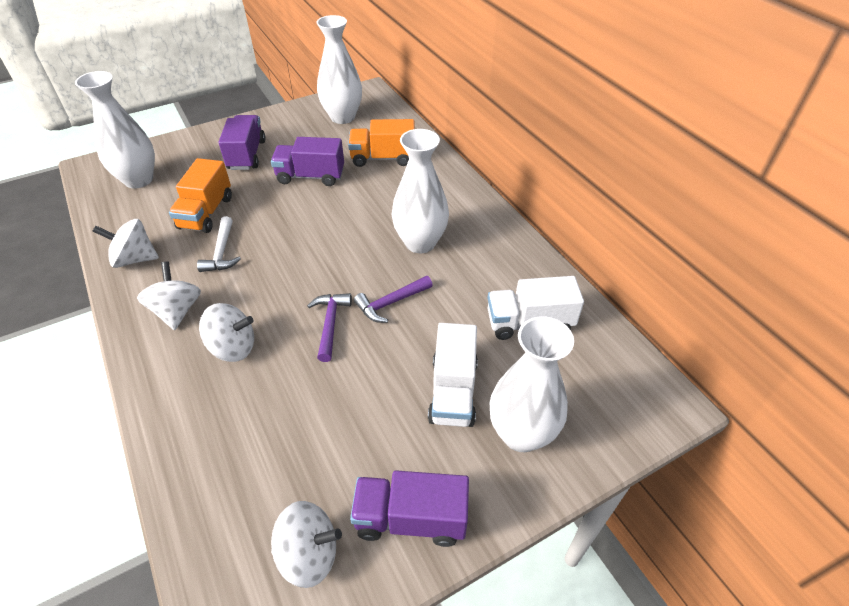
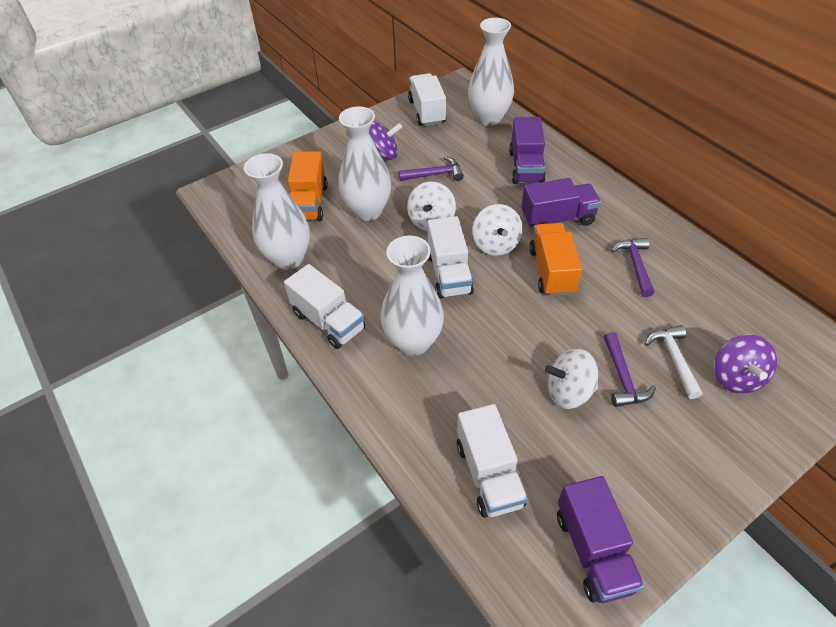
purple hammer: [307,293,352,362] [354,276,433,323] = 2 -> [399,156,464,181] [604,332,656,407] [611,238,654,297] = 3
purple spinning top: none = 0 -> [369,121,402,160] [714,334,777,394] = 2
white spinning top: [92,219,159,268] [137,261,201,330] [199,303,254,362] [271,501,342,588] = 4 -> [407,182,456,231] [472,204,523,256] [545,349,598,409] = 3
white truck: [428,323,478,427] [488,276,584,340] = 2 -> [284,264,365,349] [408,73,446,126] [428,216,474,299] [457,404,528,518] = 4

